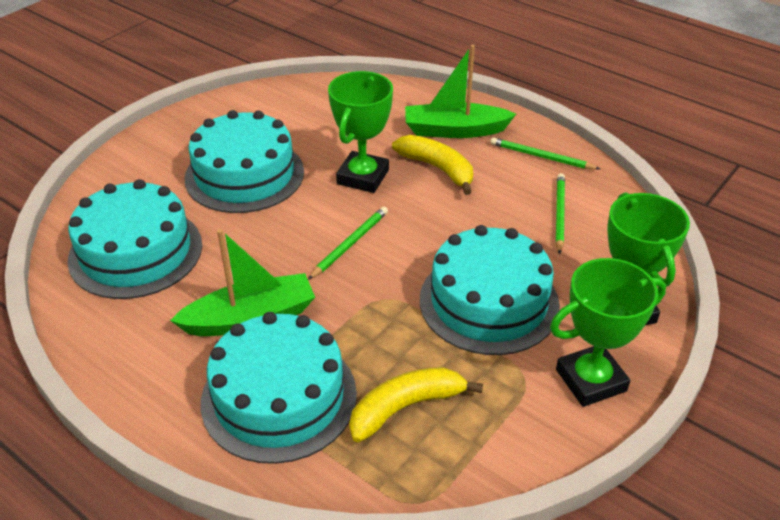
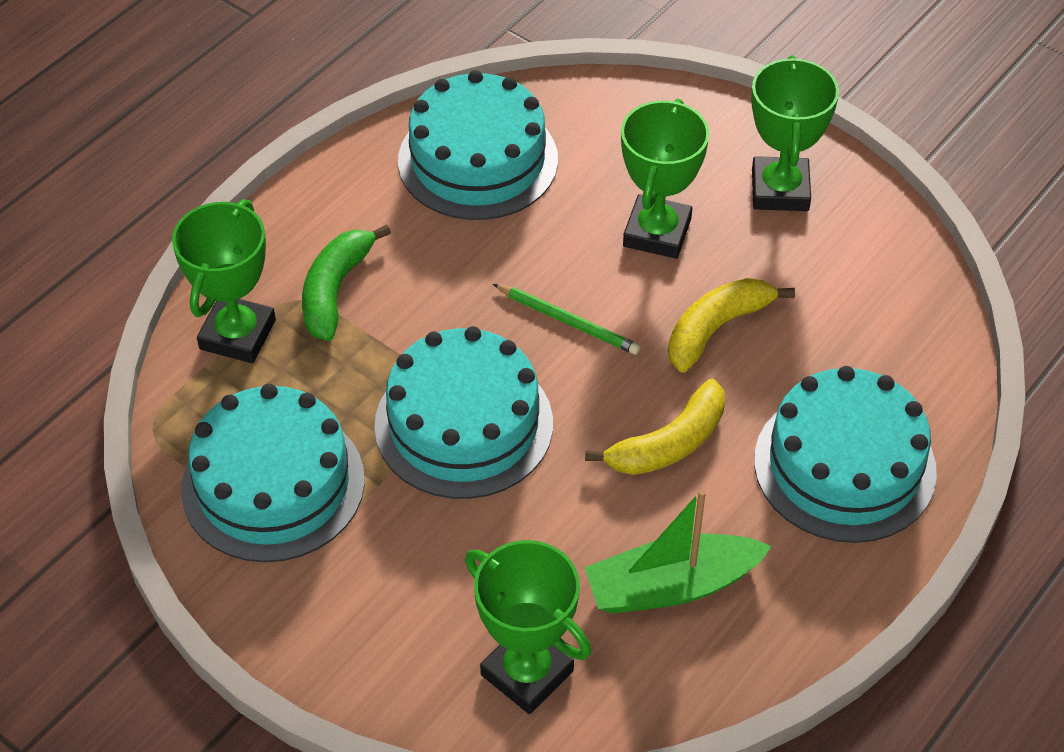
green banana: none = 0 -> [302,224,391,341] = 1
green boat: [170,229,315,336] [405,45,516,138] = 2 -> [584,489,772,614] = 1
green pencil: [308,207,388,280] [490,137,600,169] [556,173,565,254] = 3 -> [493,284,641,355] = 1
green trophy: [328,71,393,193] [550,258,666,407] [607,192,690,325] = 3 -> [172,199,276,363] [465,540,591,714] [621,99,709,259] [751,55,839,211] = 4

